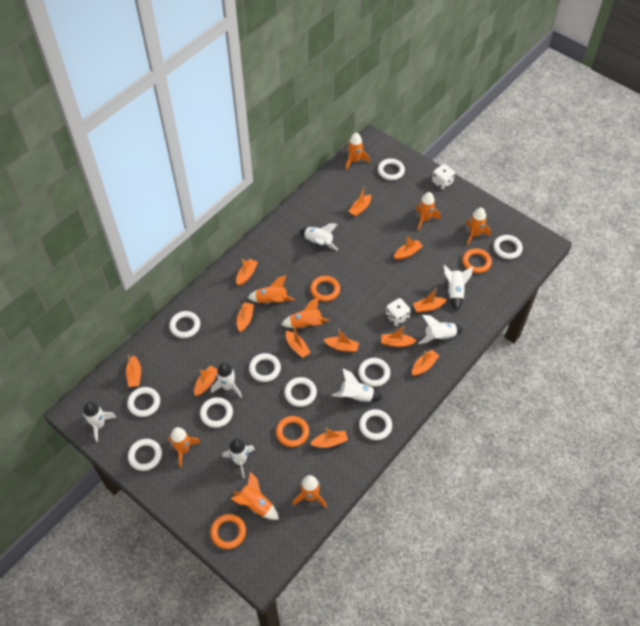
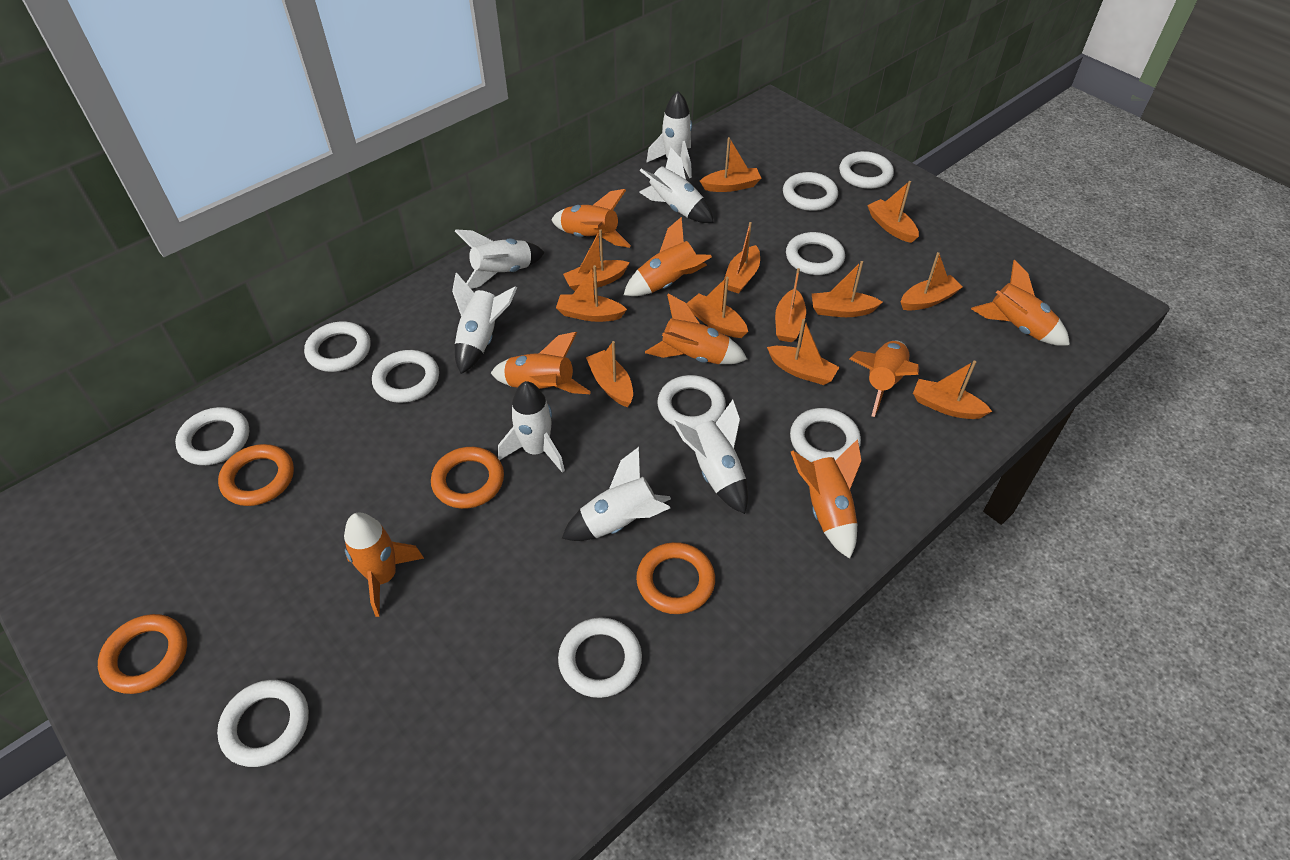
white dice: [386,298,411,326] [432,164,455,189] = 2 -> none = 0

